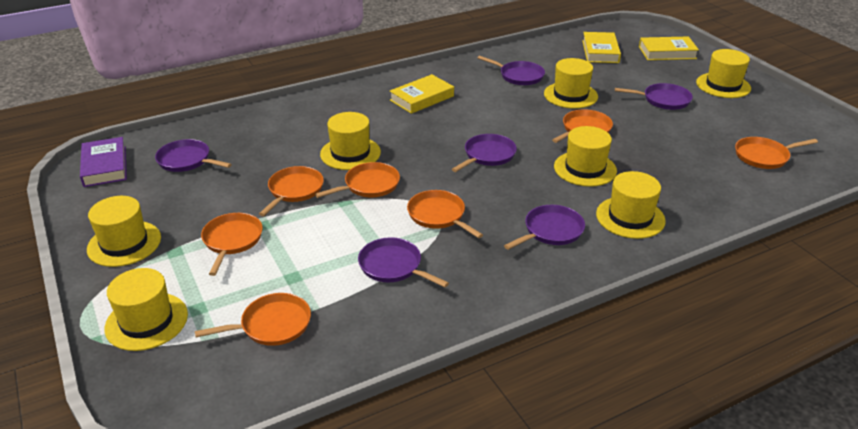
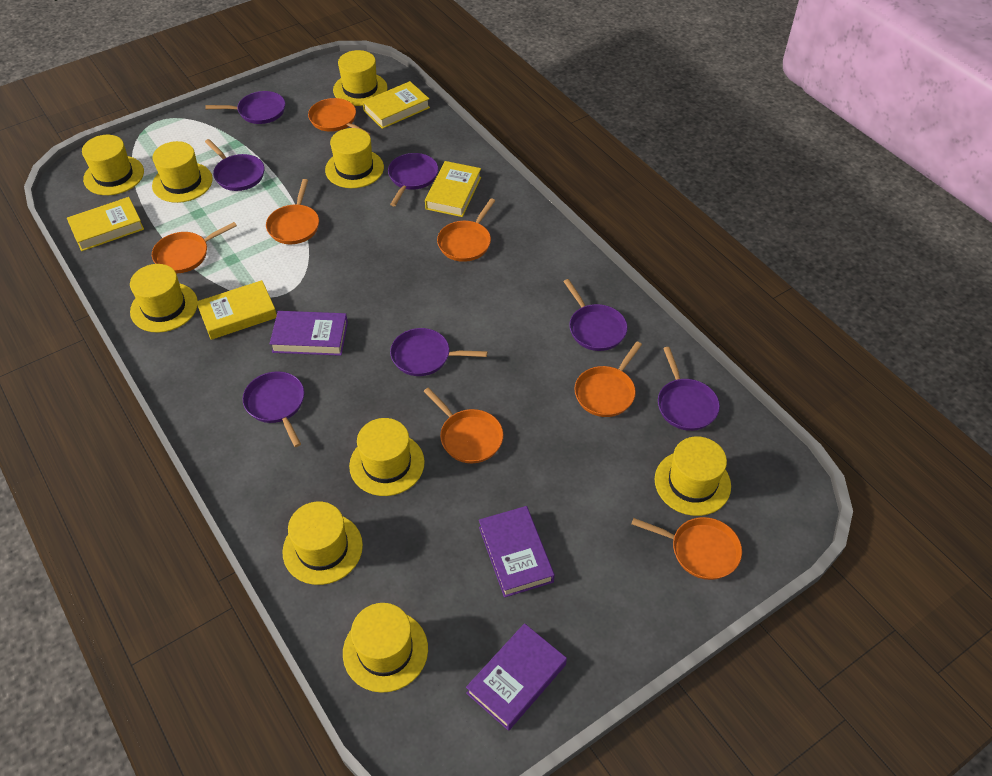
purple book: [80,137,127,187] = 1 -> [270,311,348,356] [466,623,567,731] [479,506,555,598] = 3
purple pan: [155,139,232,172] [358,237,449,287] [452,134,517,172] [478,56,545,85] [504,205,585,250] [615,83,693,110] = 6 -> [205,91,285,124] [205,139,264,191] [243,371,304,447] [388,153,438,206] [390,328,487,376] [563,279,628,351] [658,347,720,431] = 7
yellow book: [390,74,454,114] [582,32,621,63] [639,36,699,60] = 3 -> [67,197,144,251] [196,280,277,340] [362,81,430,129] [425,161,481,217] = 4
yellow hat: [87,196,161,267] [105,268,188,351] [320,112,381,170] [544,58,598,109] [554,126,617,187] [596,171,666,239] [696,49,751,98] = 7 -> [82,135,144,195] [130,264,198,333] [152,141,213,203] [282,501,363,585] [325,128,384,188] [333,50,387,106] [343,603,428,693] [349,418,425,496] [655,437,731,516] = 9

